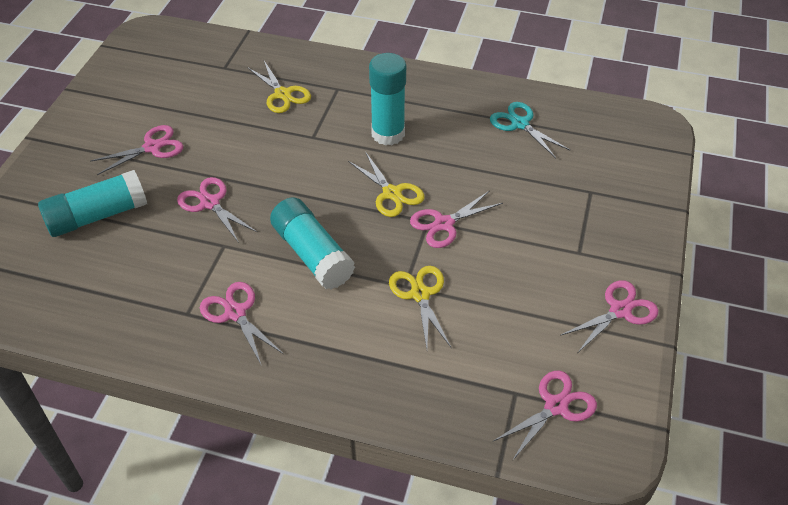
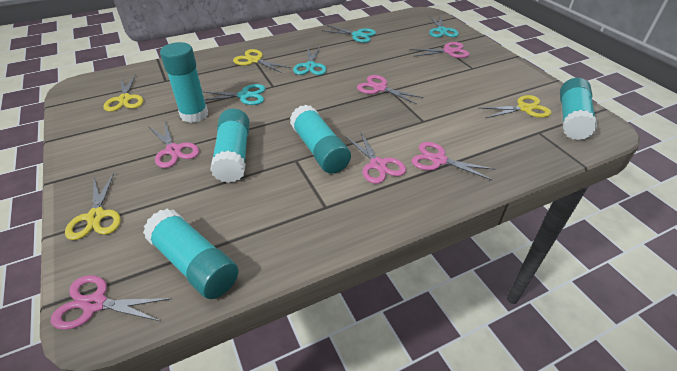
turquoise glue stick: [38,170,147,237] [270,198,355,289] [369,53,406,145] = 3 -> [143,208,239,299] [160,42,208,123] [210,108,250,183] [290,105,351,174] [560,78,597,140] = 5
turquoise scissors: [490,102,570,158] = 1 -> [202,84,265,105] [293,47,327,75] [322,25,376,43] [429,15,459,38] = 4
yellow scissors: [247,61,311,113] [348,153,425,217] [389,266,451,349] = 3 -> [65,173,121,240] [103,74,143,112] [233,49,291,73] [480,95,552,118] = 4

